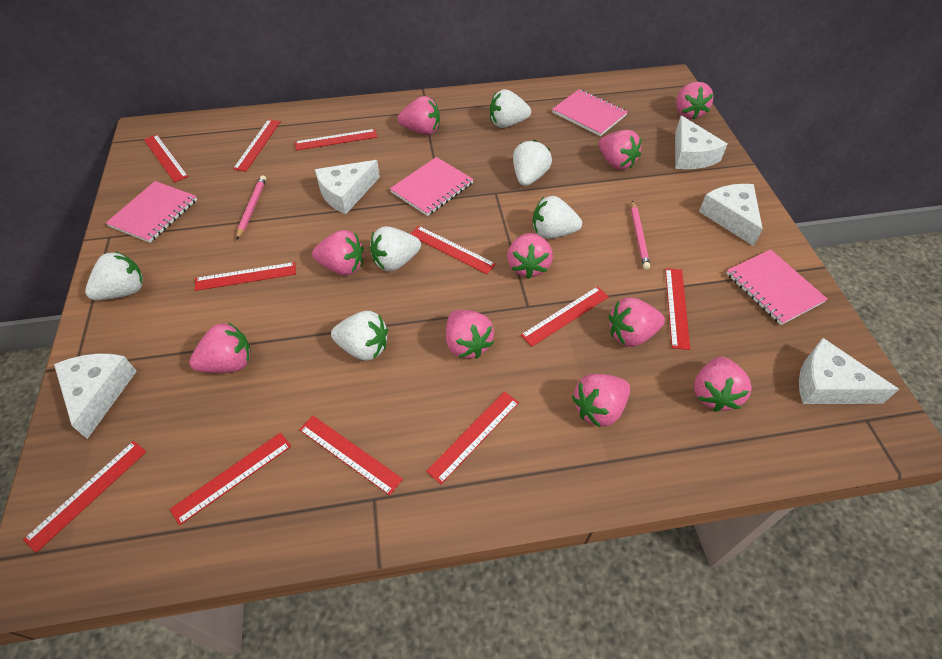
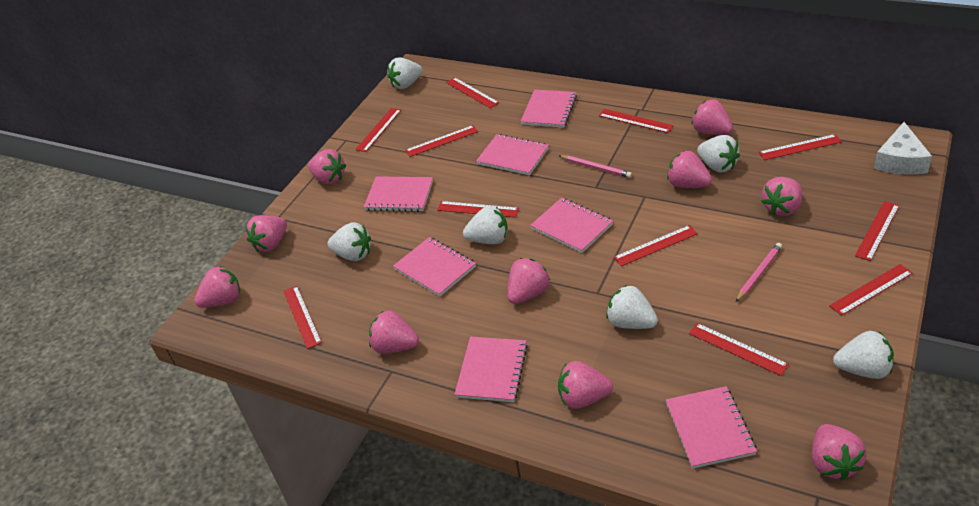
pink notebook: [106,181,197,243] [390,157,474,216] [552,89,628,136] [726,249,828,325] = 4 -> [364,176,433,212] [393,237,476,297] [454,337,528,402] [476,134,549,175] [520,90,577,128] [530,198,613,253] [666,386,757,469] = 7
white cheese: [54,353,137,439] [315,160,380,214] [675,115,728,169] [699,184,763,246] [799,338,899,404] = 5 -> [874,122,932,175] = 1

